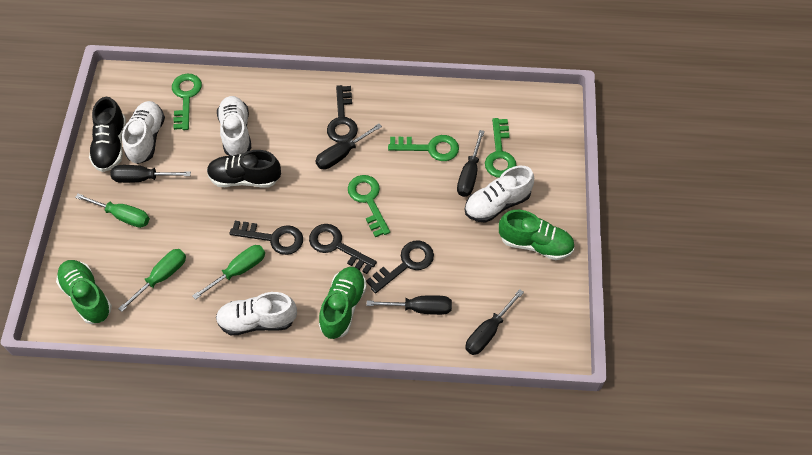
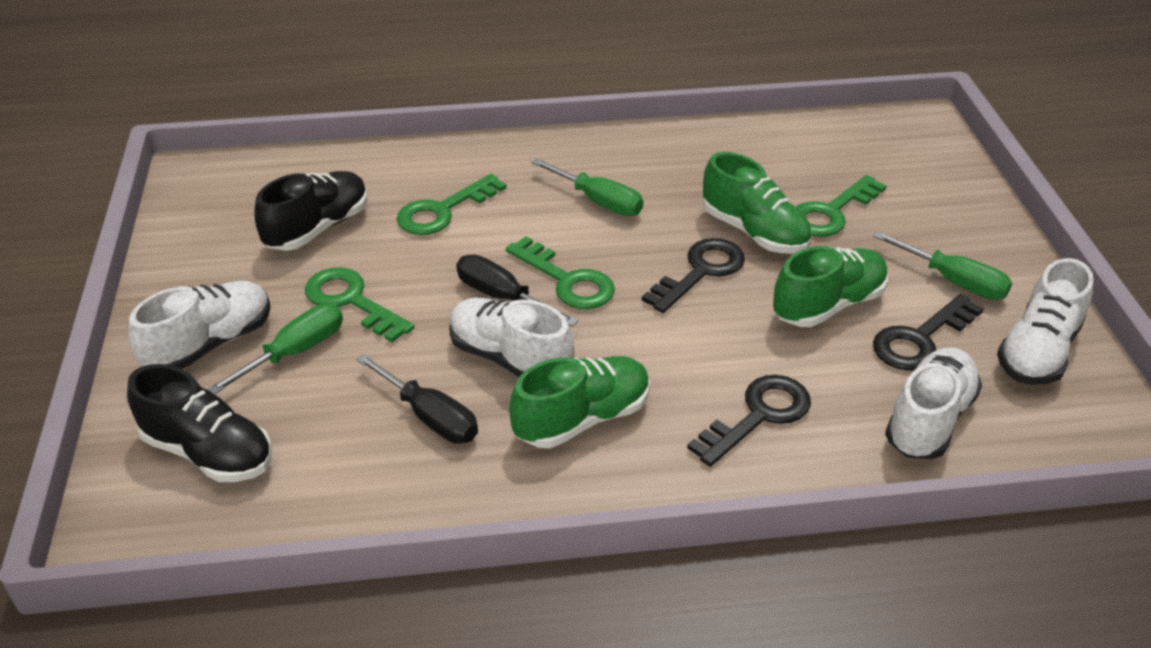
black key: [229,221,303,255] [309,224,377,274] [327,85,358,143] [366,241,434,294] = 4 -> [642,238,745,313] [687,375,811,467] [873,294,984,371] = 3
black screwdriver: [110,165,191,183] [315,124,382,170] [366,295,452,315] [457,130,484,197] [465,289,524,355] = 5 -> [356,354,478,444] [456,255,578,326] = 2

